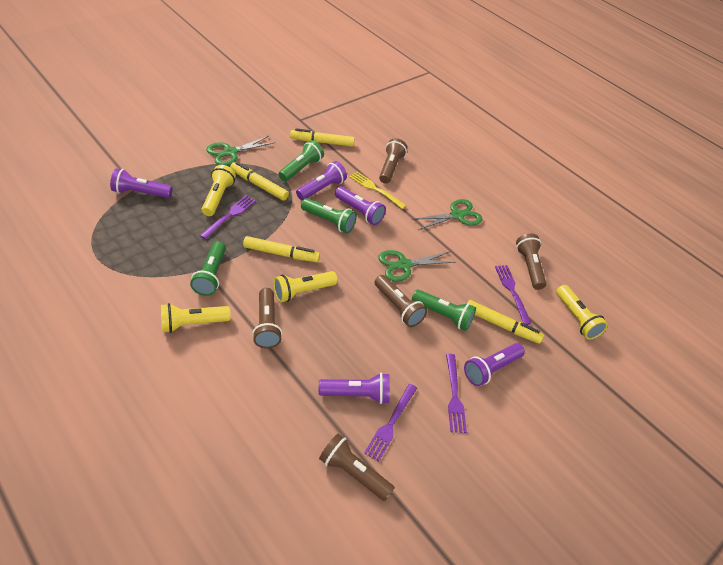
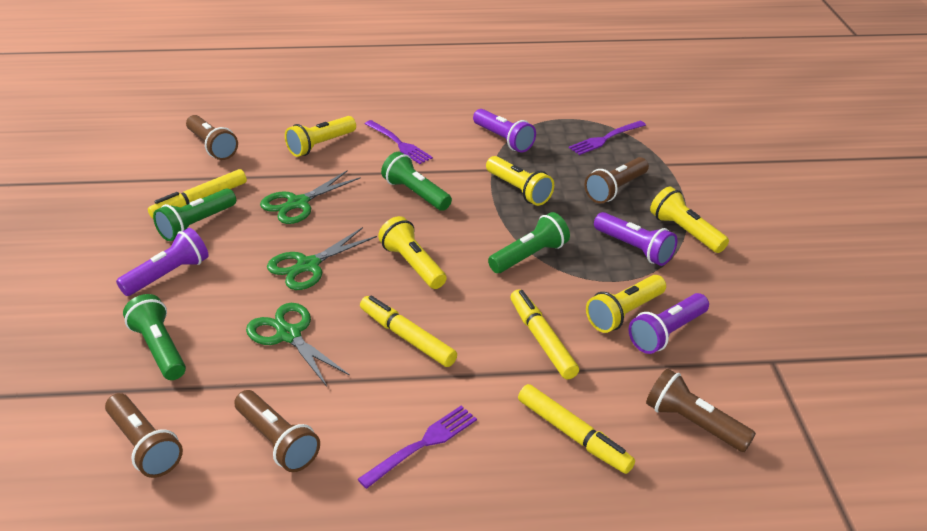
purple flashlight: [110,168,173,198] [296,161,347,200] [319,373,390,404] [335,186,386,225] [464,343,525,386] = 5 -> [116,228,209,296] [473,109,536,152] [594,212,677,266] [629,293,709,354] = 4
purple fork: [199,195,256,239] [364,384,417,462] [446,354,467,433] [495,265,531,325] = 4 -> [358,406,477,489] [365,120,433,164] [569,121,646,155] = 3
yellow flashlight: [161,303,231,333] [202,165,236,216] [273,271,338,302] [556,285,608,340] = 4 -> [285,116,356,157] [378,216,447,289] [486,156,554,206] [586,275,666,333] [650,187,729,253] = 5
yellow fork: [349,172,407,209] = 1 -> none = 0

